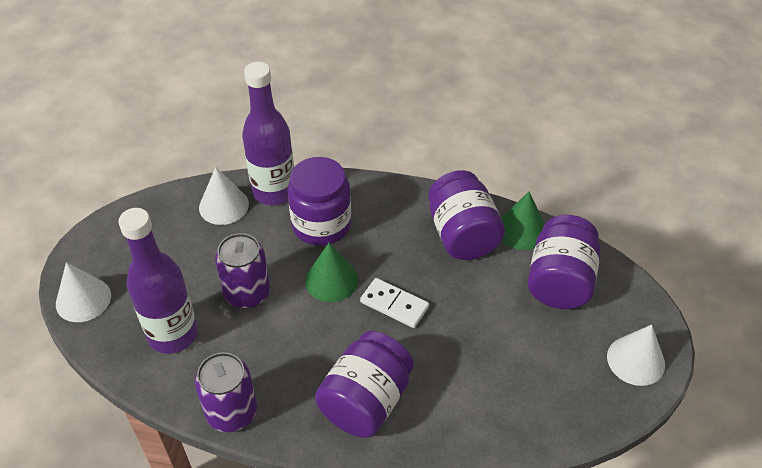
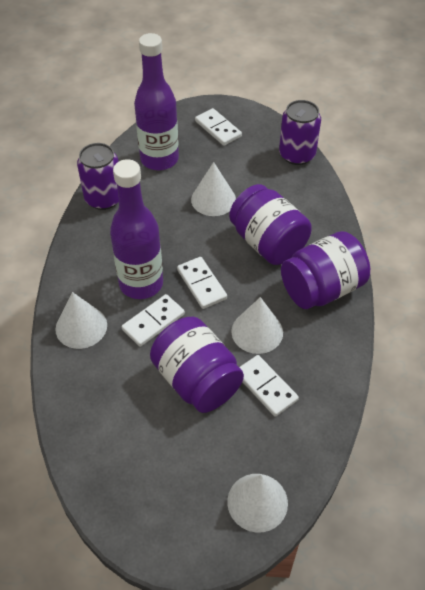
green cone: [305,243,358,302] [501,191,545,250] = 2 -> none = 0
purple jar: [287,157,351,246] [315,331,414,438] [428,170,505,260] [528,215,601,309] = 4 -> [150,317,244,413] [229,184,312,265] [281,231,370,309] = 3
white cone: [56,262,111,322] [199,167,249,225] [607,325,665,386] = 3 -> [55,292,107,349] [191,162,236,216] [227,474,288,532] [231,297,283,354] = 4
white domino: [360,278,429,328] = 1 -> [122,294,185,347] [177,257,227,309] [195,108,242,146] [239,355,299,417] = 4

